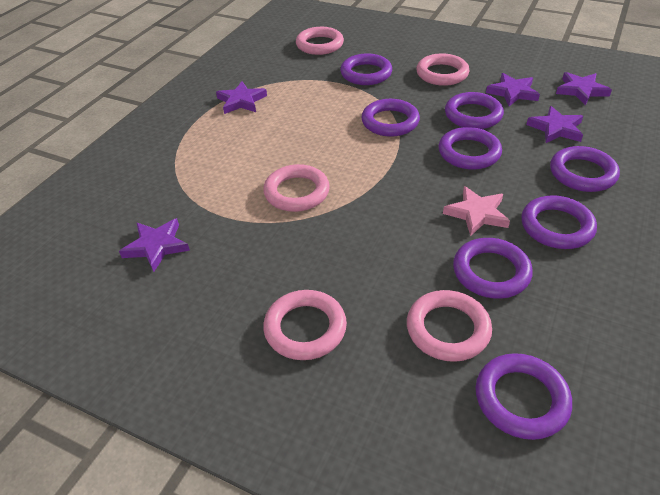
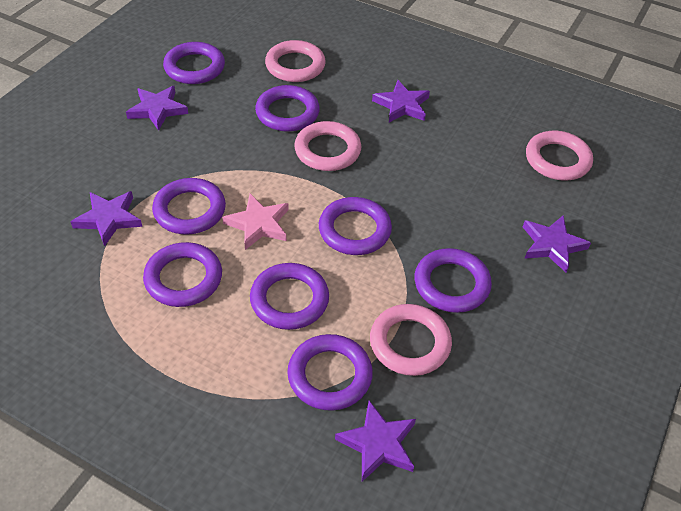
pink ring: [263,164,330,212] [263,290,347,360] [296,27,344,55] [407,290,492,362] [416,53,469,86] = 5 -> [265,40,326,82] [294,121,361,171] [370,304,452,376] [526,131,593,181] = 4

